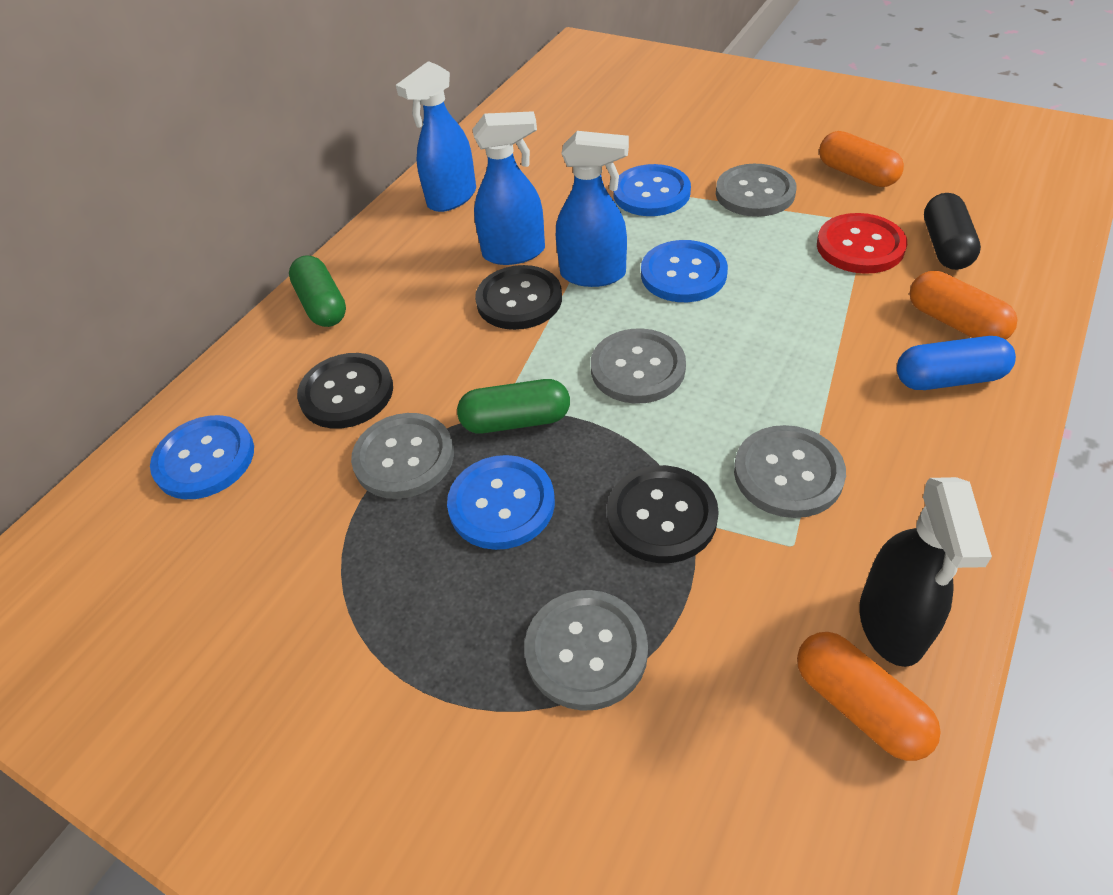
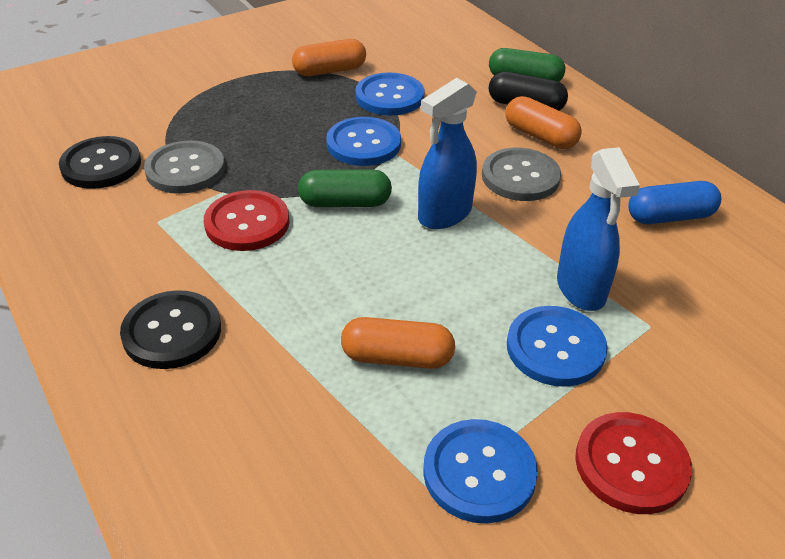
black button: [297,353,393,429] [475,265,562,330] [607,465,719,563] = 3 -> [59,136,141,189] [120,290,221,369] = 2
black spray bottle: [859,477,992,667] = 1 -> none = 0
blue spray bottle: [396,61,476,212] [472,111,545,265] [556,131,629,287] = 3 -> [418,78,477,229] [557,147,640,311] = 2
grey button: [351,413,454,499] [524,590,648,711] [591,328,686,404] [716,164,797,217] [734,425,846,518] = 5 -> [144,140,225,194] [482,148,561,201] = 2
red button: [817,213,907,274] = 1 -> [204,190,289,251] [575,412,692,514] = 2

